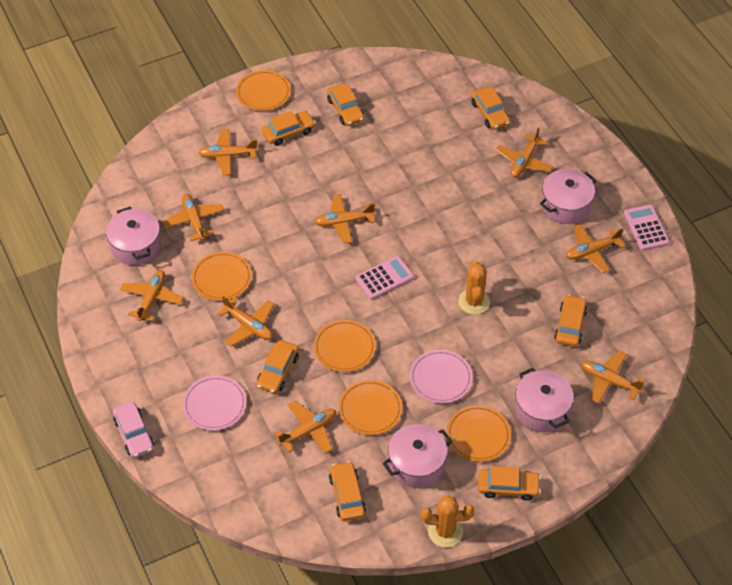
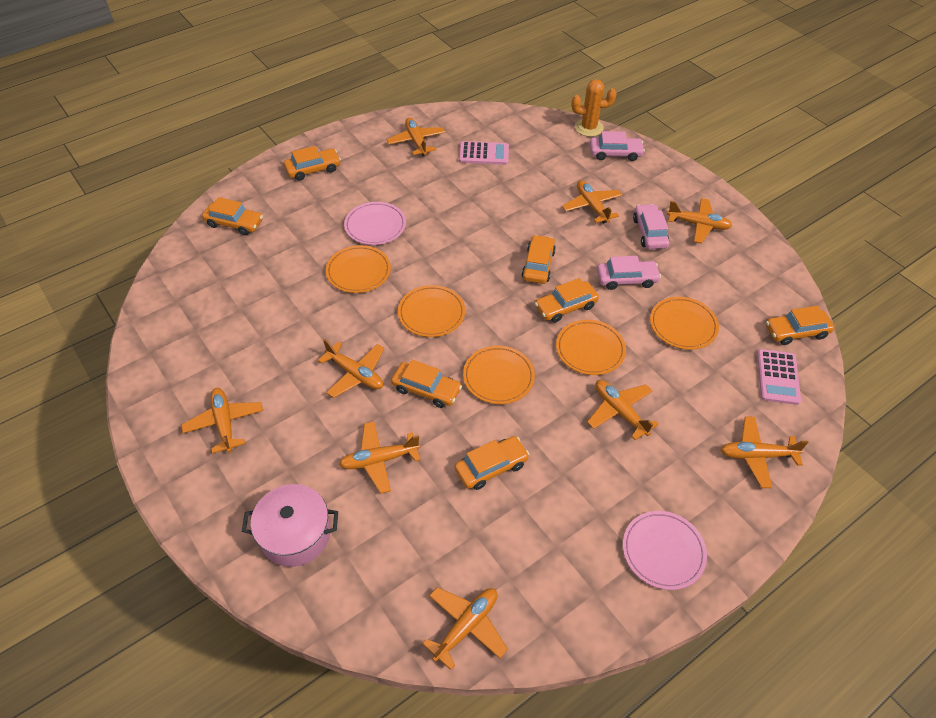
orange cactus: [421,495,474,547] [458,261,490,315] = 2 -> [571,79,616,137] = 1
pink car: [113,402,154,458] = 1 -> [590,131,645,161] [597,256,661,290] [633,204,670,249] = 3
pink pot: [106,207,161,265] [382,424,452,488] [515,368,574,432] [540,169,597,224] = 4 -> [242,484,338,567] = 1

